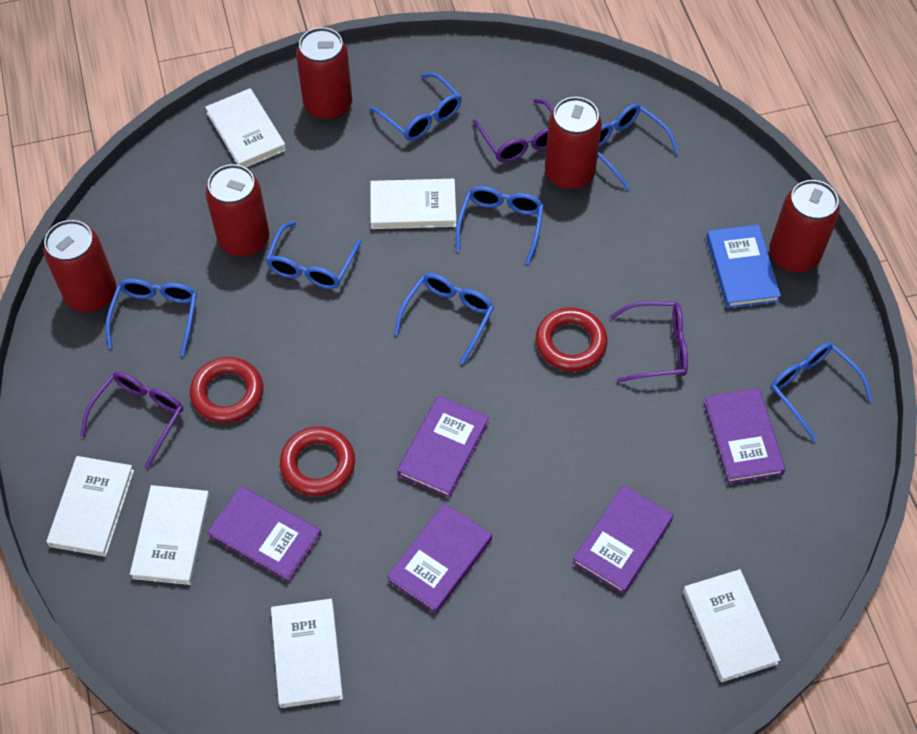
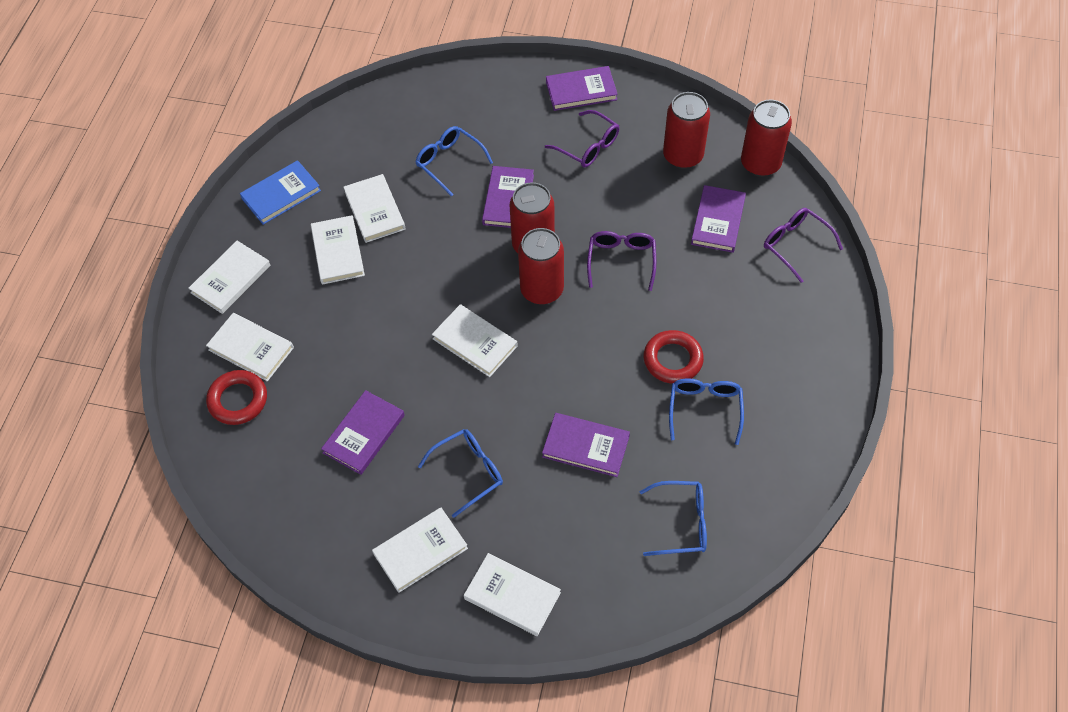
blue glasses: [106,278,197,357] [266,221,362,289] [369,73,462,141] [394,273,494,365] [456,186,544,265] [598,103,679,190] [770,342,873,442] = 7 -> [415,126,493,197] [418,429,503,518] [639,481,707,556] [669,379,744,445] = 4
red can: [43,220,116,312] [206,164,269,257] [296,27,352,120] [545,97,602,190] [769,180,840,273] = 5 -> [510,182,555,253] [518,228,564,305] [663,92,710,169] [741,100,792,177] = 4
red ring: [190,357,263,423] [280,426,355,496] [536,307,607,371] = 3 -> [206,370,267,425] [644,330,704,384] = 2
white book: [46,456,134,557] [130,485,210,585] [205,88,286,168] [271,599,343,708] [370,179,456,229] [683,569,780,682] = 6 -> [188,241,270,314] [206,313,294,381] [311,215,365,285] [343,174,406,243] [372,508,468,593] [432,304,518,377] [464,553,561,636] = 7

